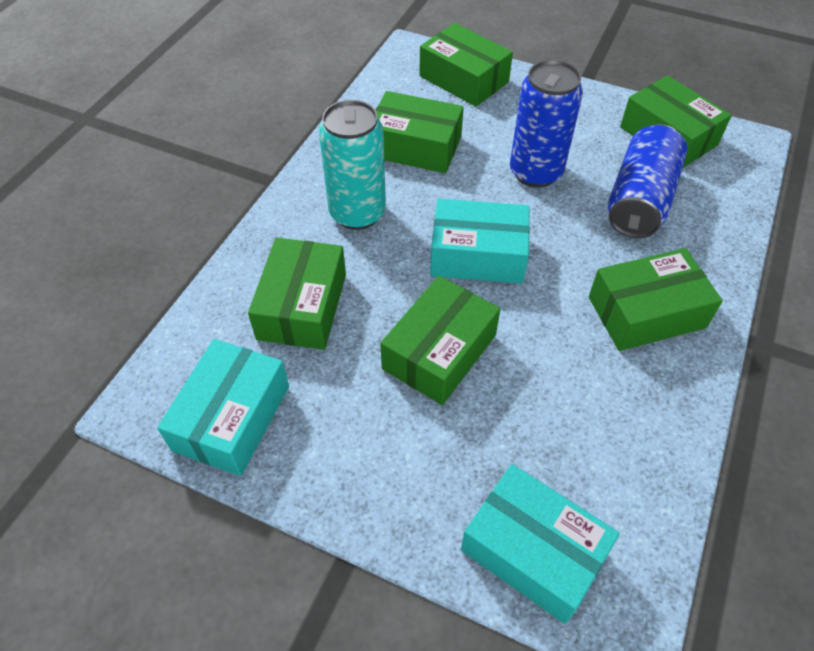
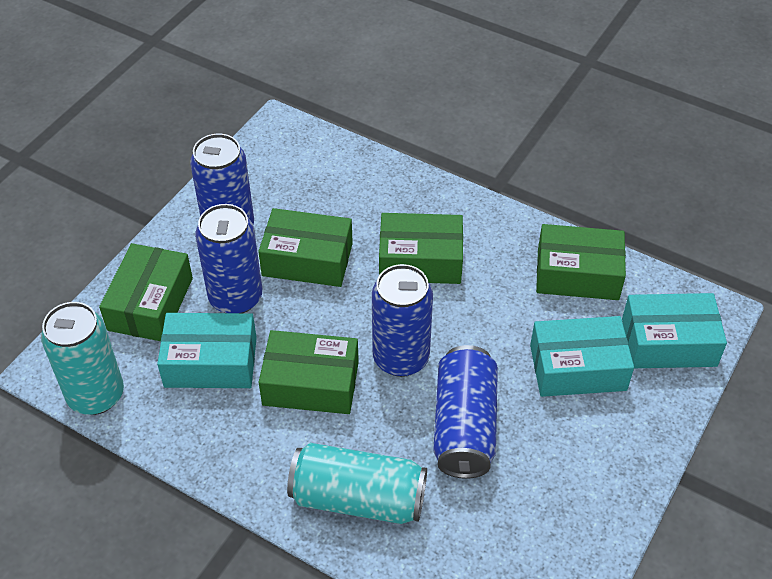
blue can: [510,60,583,188] [608,124,687,238] = 2 -> [190,133,254,225] [195,204,262,313] [372,264,433,377] [433,345,498,479] = 4
green box: [248,238,346,350] [376,91,464,173] [380,276,500,405] [419,23,513,107] [589,248,723,351] [620,75,732,168] = 6 -> [99,243,193,341] [258,208,353,287] [259,330,359,414] [379,213,463,284] [536,224,626,300] = 5
turquoise can: [319,100,386,230] = 1 -> [41,302,124,415] [287,443,427,524] = 2

